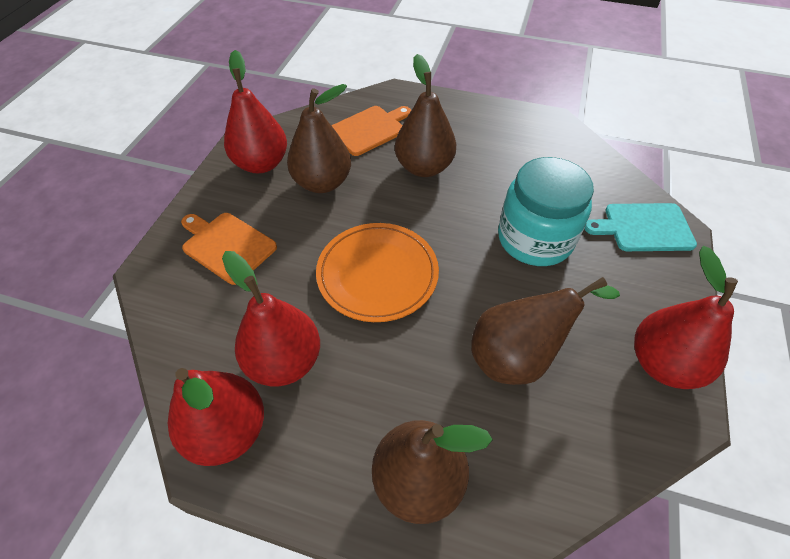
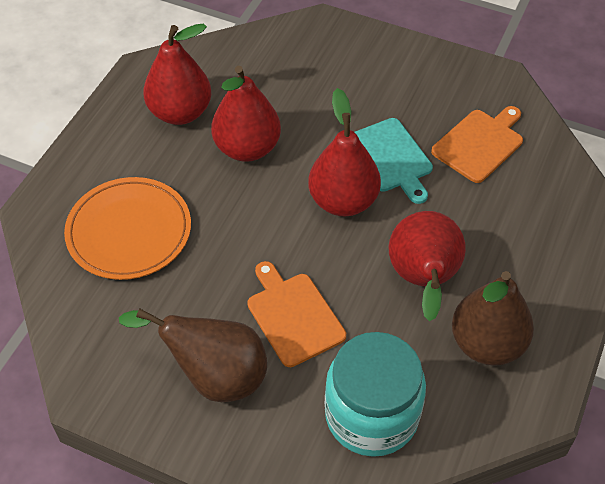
brown pear: [287,84,351,193] [372,420,493,524] [395,54,456,177] [471,277,620,385] = 4 -> [119,309,267,402] [452,271,534,366] = 2

